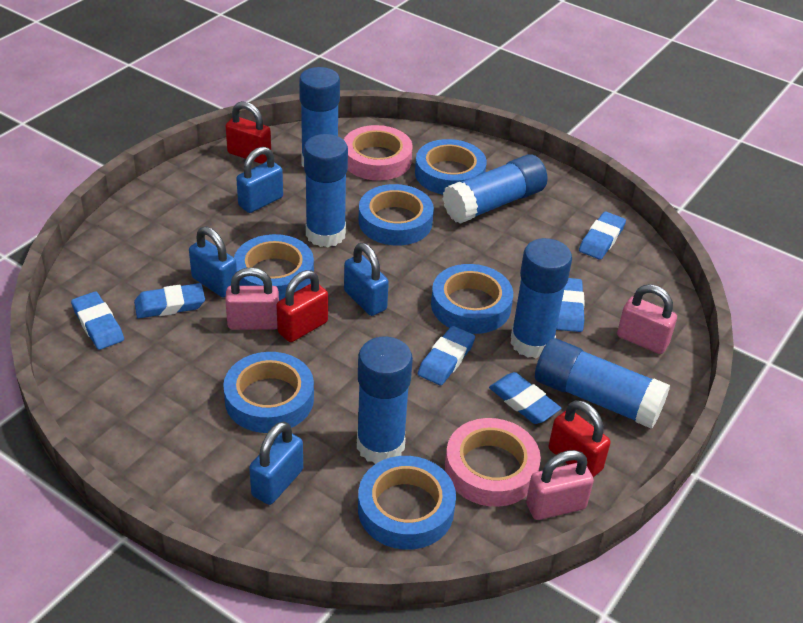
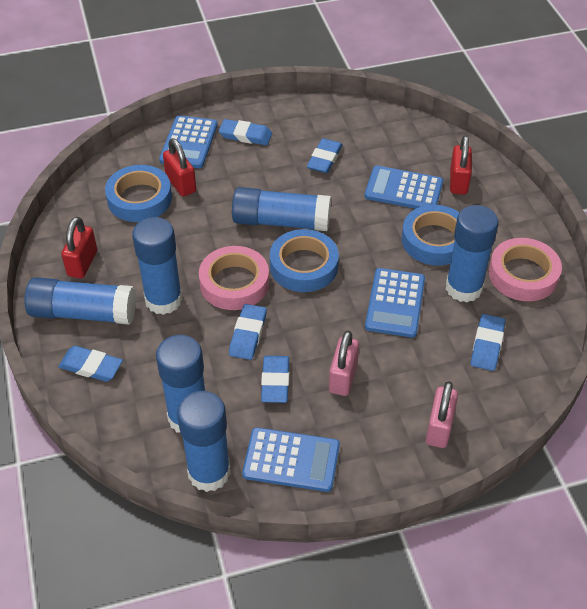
blue calculator: none = 0 -> [159,115,218,168] [242,427,340,492] [364,166,443,209] [365,268,425,338] = 4
blue padlock: [189,226,237,298] [236,147,283,213] [249,421,303,505] [344,243,389,316] = 4 -> none = 0
blue tape: [223,352,314,433] [234,234,314,301] [358,456,456,550] [359,184,434,245] [415,139,487,195] [431,264,513,334] = 6 -> [105,165,172,222] [270,229,339,292] [402,205,459,266] = 3
pink padlock: [225,267,279,330] [526,450,594,520] [617,284,677,354] = 3 -> [329,330,359,396] [426,381,458,448] = 2

